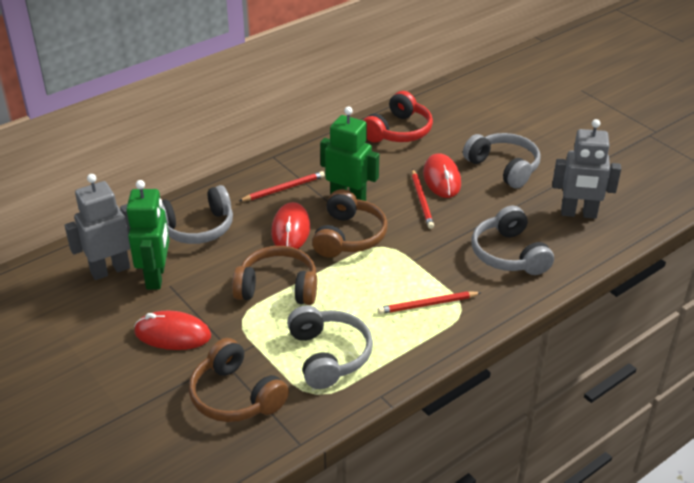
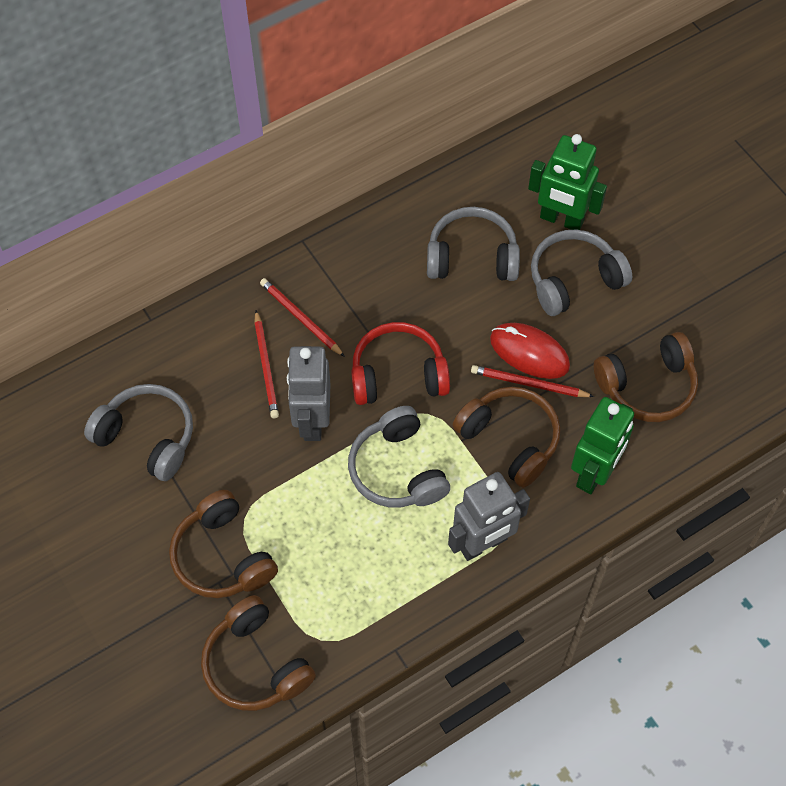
brown headphones: [189,338,289,422] [232,246,317,305] [312,189,388,258] = 3 -> [169,490,278,598] [201,595,316,711] [453,387,560,488] [594,332,698,422] = 4
red mouse: [134,311,211,350] [271,202,310,249] [423,153,461,198] = 3 -> [490,323,570,379] = 1

